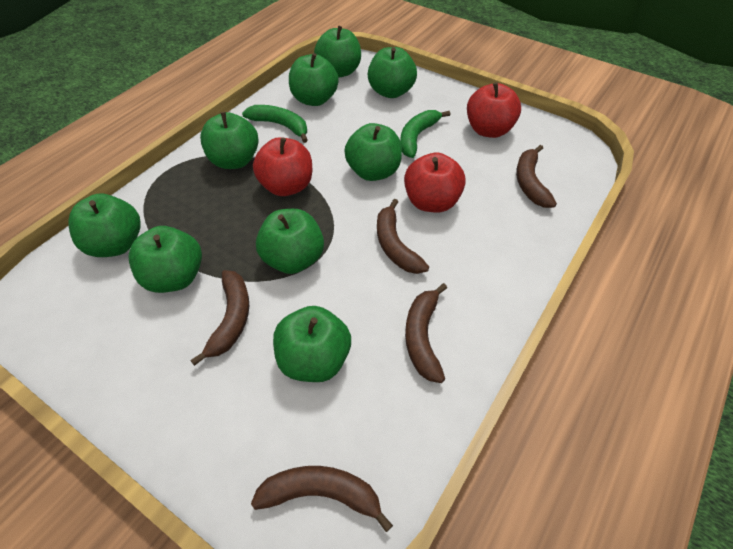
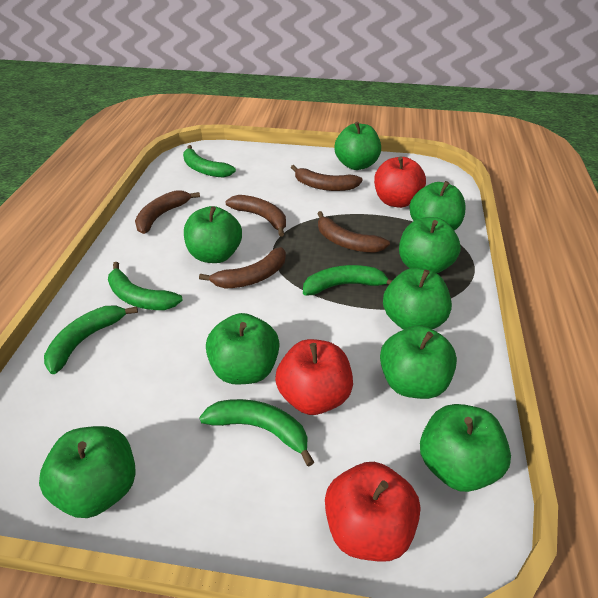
green banana: [242,105,308,143] [400,110,451,158] = 2 -> [44,305,138,374] [108,262,183,310] [183,145,236,178] [199,399,314,466] [303,265,392,296] = 5

